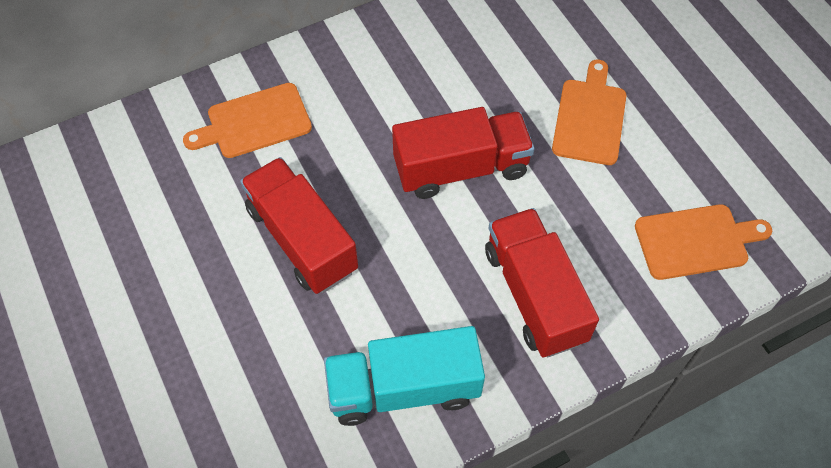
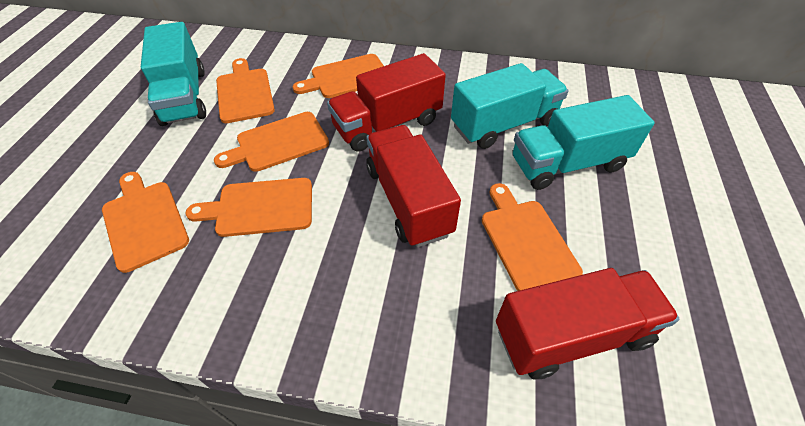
orange cutting board: [183,83,312,158] [552,60,626,165] [635,204,772,280] = 3 -> [102,172,189,273] [186,178,312,237] [214,112,329,172] [216,58,275,123] [293,54,384,98] [482,183,583,291] = 6
turquoise truck: [324,326,485,426] = 1 -> [141,22,206,126] [451,63,569,149] [513,95,655,190] = 3

